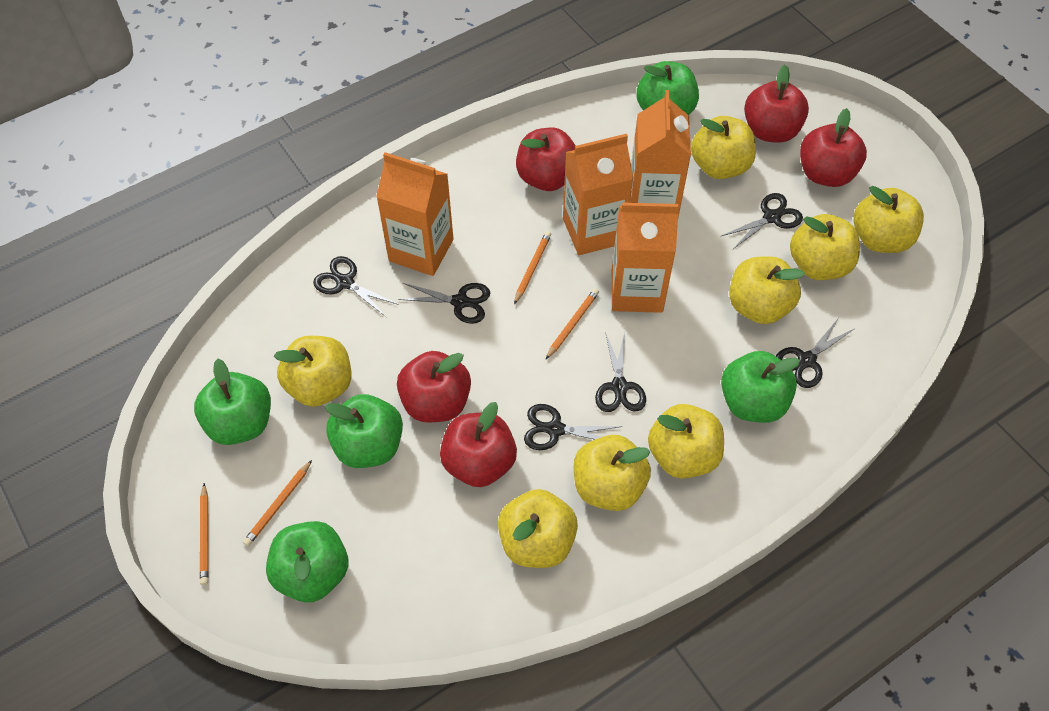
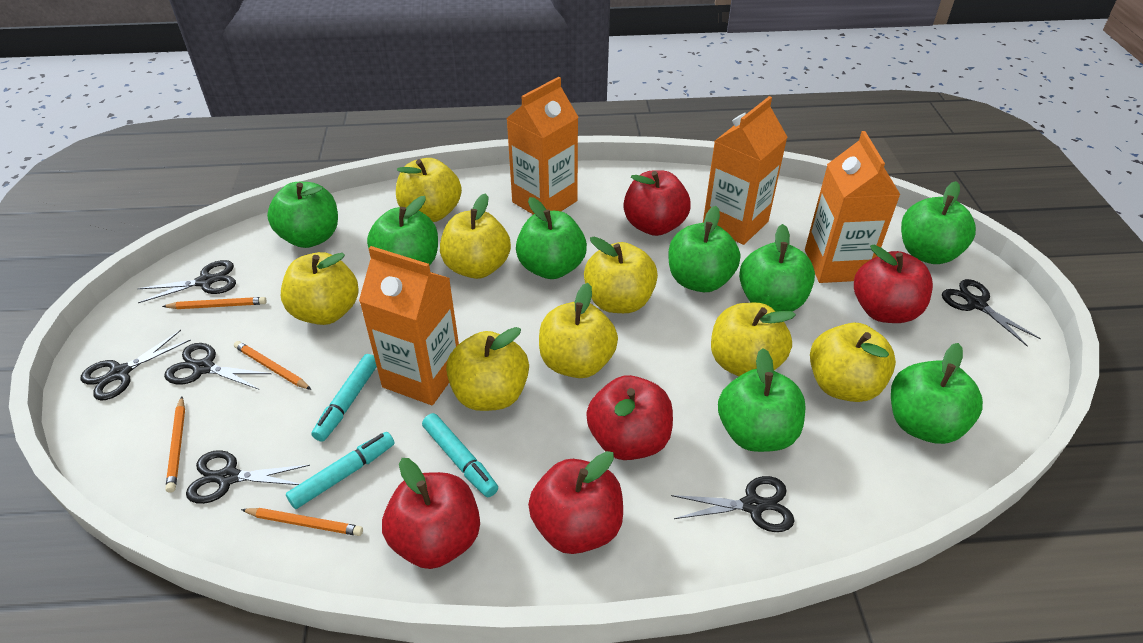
green apple: [194,359,271,445] [266,521,348,603] [325,394,403,468] [637,61,699,115] [721,351,800,423] = 5 -> [267,182,338,248] [367,196,438,266] [516,197,587,279] [668,206,740,292] [718,348,806,452] [739,224,815,312] [891,343,983,444] [901,181,976,264] = 8
turquoise marker: none = 0 -> [286,432,395,509] [311,354,377,442] [422,413,498,497] = 3

